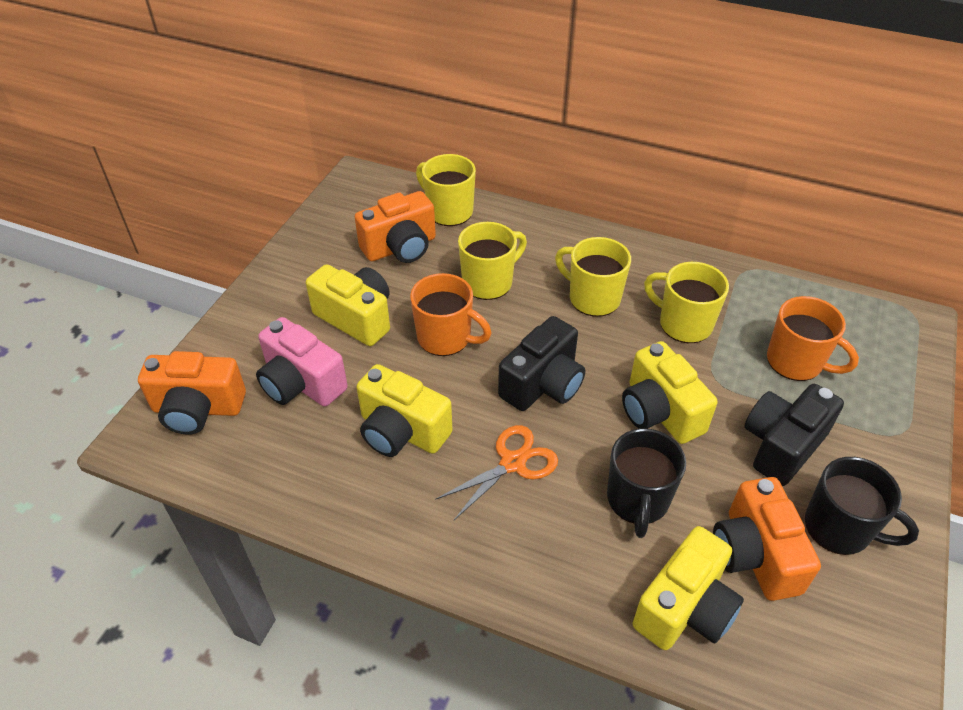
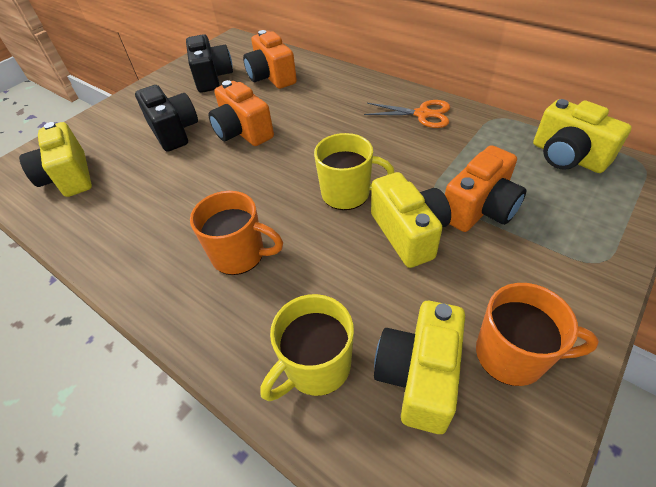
black mug: [607,428,686,538] [805,457,919,555] = 2 -> none = 0
pink camera: [256,317,348,406] = 1 -> none = 0
yellow mug: [416,154,476,226] [458,222,527,300] [555,237,631,317] [644,262,729,343] = 4 -> [261,294,354,401] [314,133,395,210] = 2

